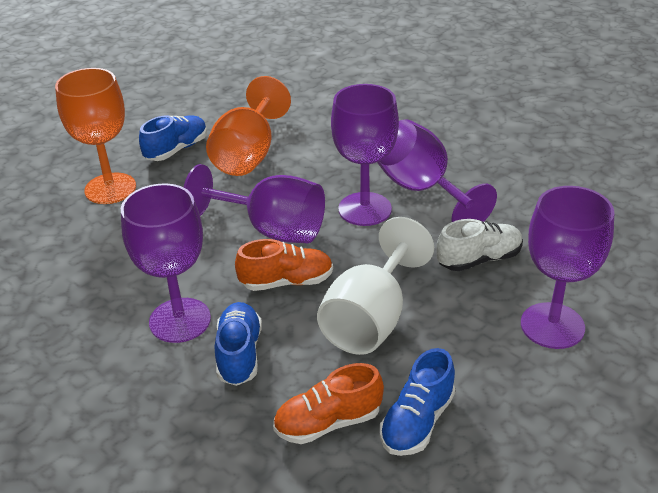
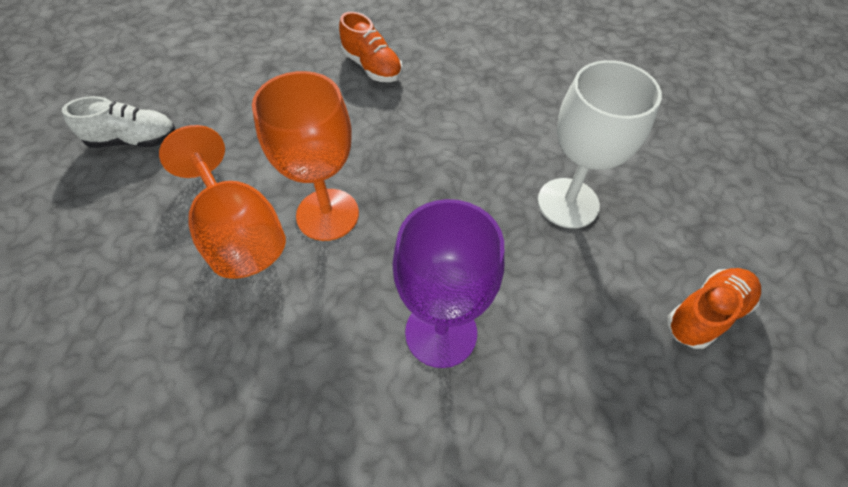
blue shoe: [139,115,207,161] [215,302,262,386] [380,348,455,456] = 3 -> none = 0
purple goblet: [121,183,211,343] [184,164,325,243] [331,84,399,226] [377,119,497,222] [521,186,614,349] = 5 -> [393,199,504,368] = 1

